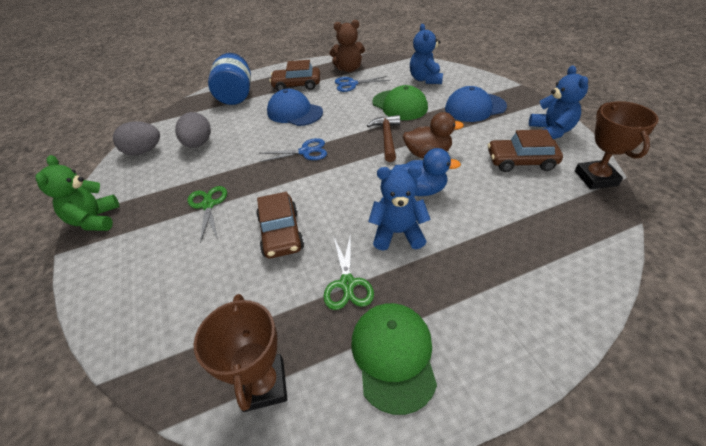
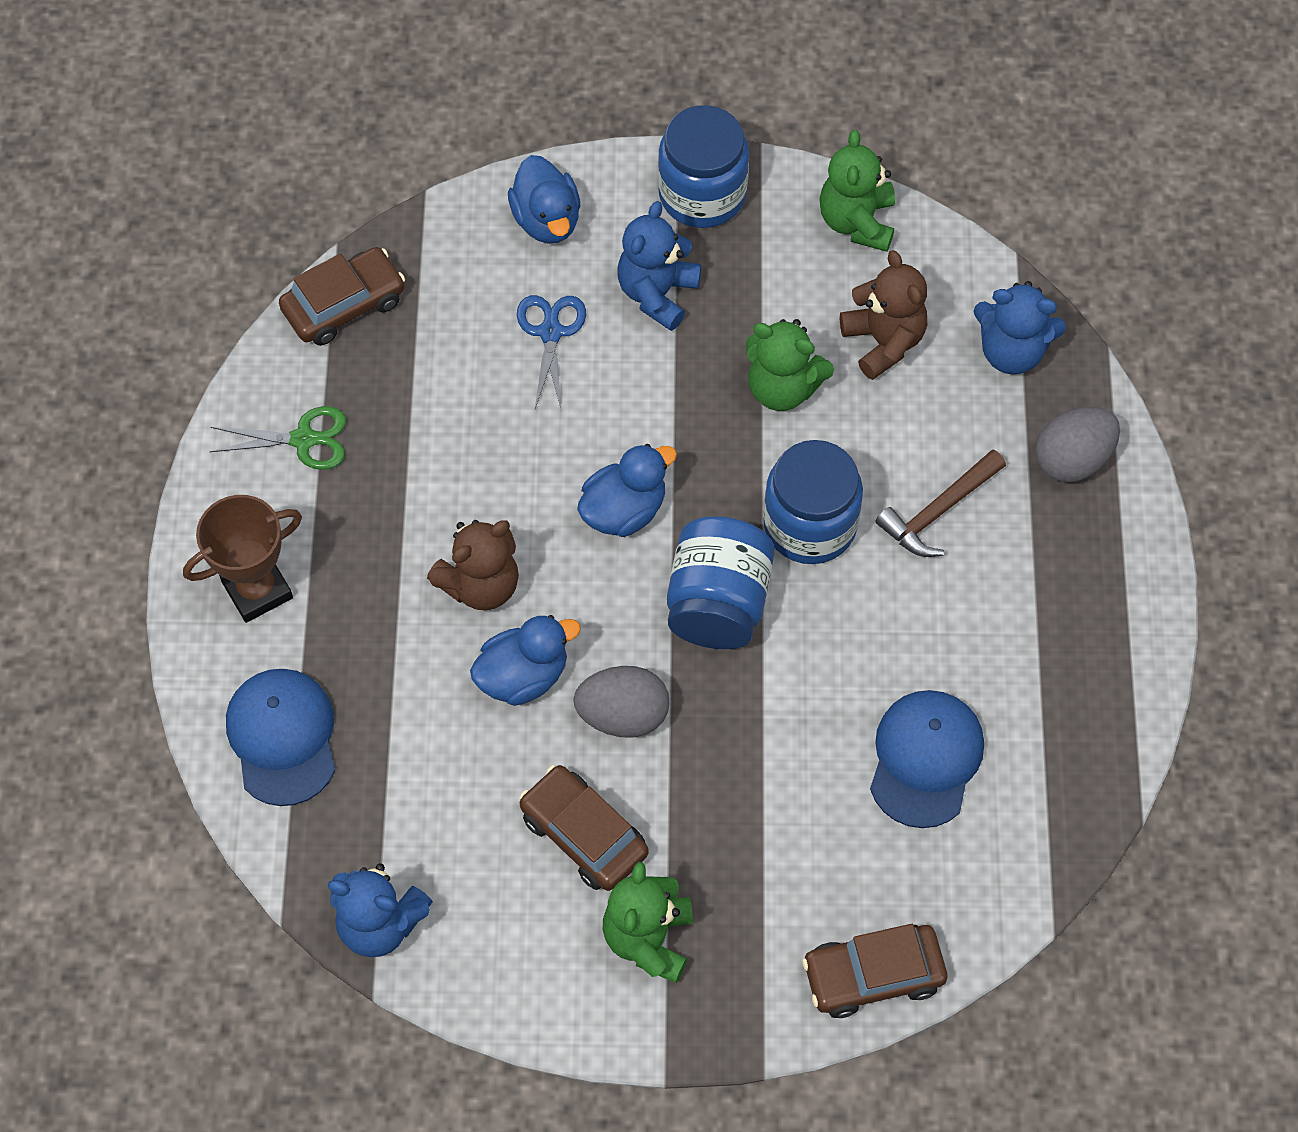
blue duck: [393,148,461,196] = 1 -> [470,615,581,706] [508,155,580,244] [577,444,677,537] = 3
blue jar: [208,53,251,105] = 1 -> [658,105,749,228] [667,516,775,649] [763,440,863,564] = 3
blue scissors: [259,138,327,162] [335,76,390,92] = 2 -> [517,295,586,412] = 1
brown duck: [403,112,464,158] = 1 -> none = 0
brown teddy bear: [329,20,365,72] = 1 -> [427,520,519,610] [840,250,927,380] = 2
brown trophy: [194,294,287,412] [575,101,659,190] = 2 -> [183,495,302,623] = 1
green cap: [351,303,437,415] [372,85,428,120] = 2 -> none = 0
green scissors: [187,186,227,243] [323,237,374,310] = 2 -> [209,406,346,470] = 1
green teddy bear: [35,155,119,231] = 1 -> [603,862,693,983] [746,319,834,411] [819,130,895,252] = 3

